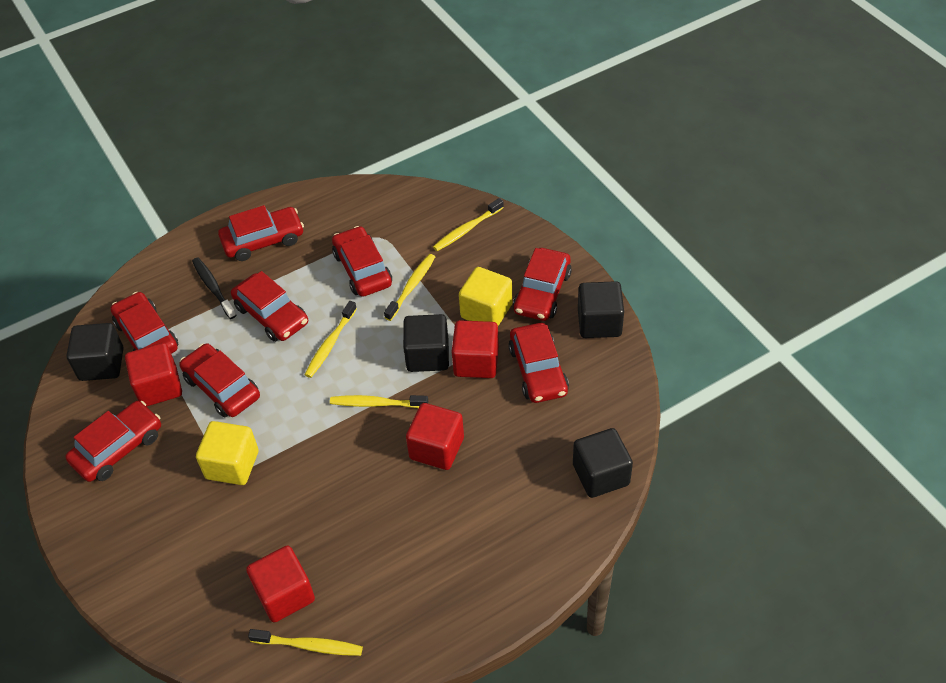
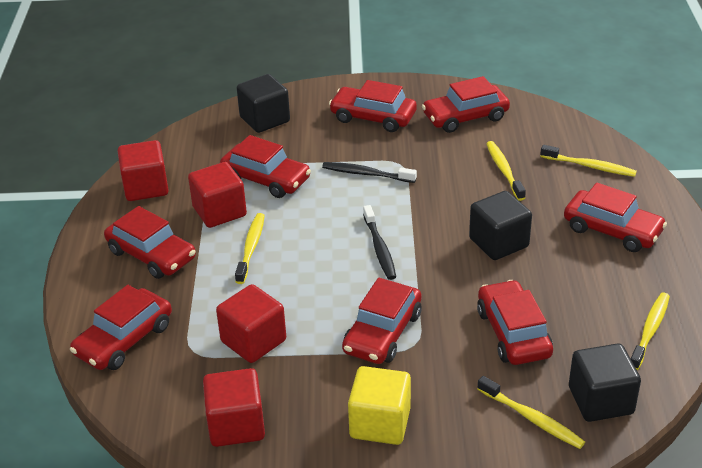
black cube: [67,323,124,381] [403,314,449,372] [573,428,633,498] [578,281,624,338] = 4 -> [237,74,290,133] [469,191,532,260] [569,343,641,422] = 3
black toothbrush: [192,258,236,319] = 1 -> [322,162,417,183] [363,205,396,280] = 2
yellow cube: [196,421,259,485] [459,267,512,326] = 2 -> [348,366,411,445] = 1

